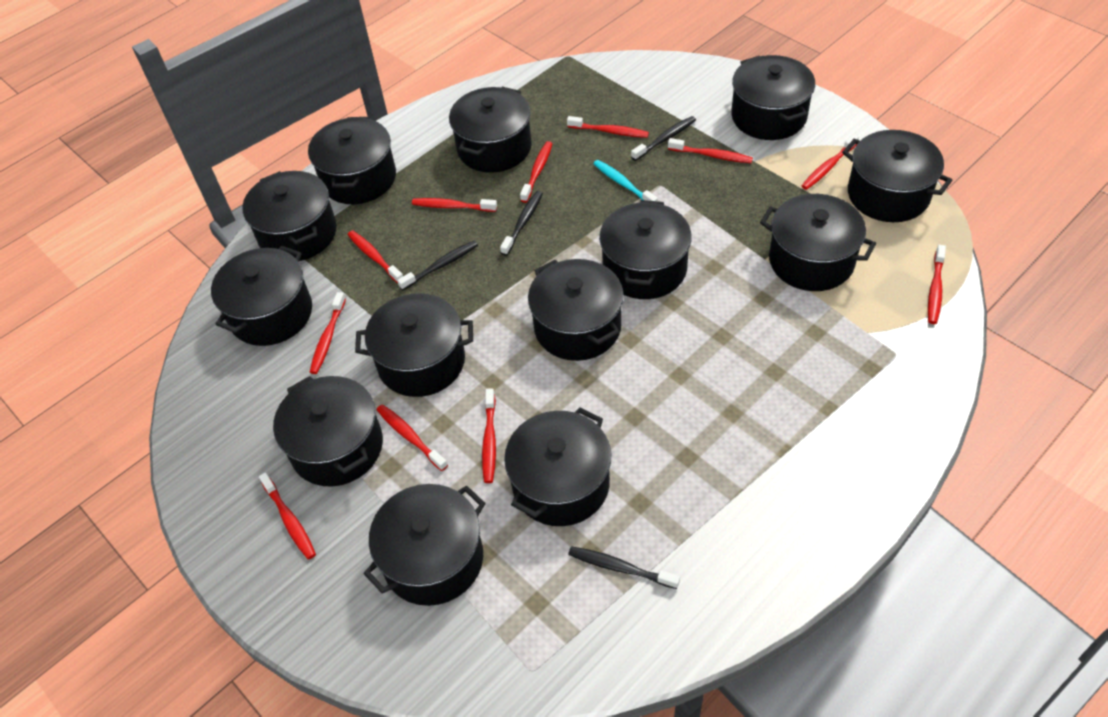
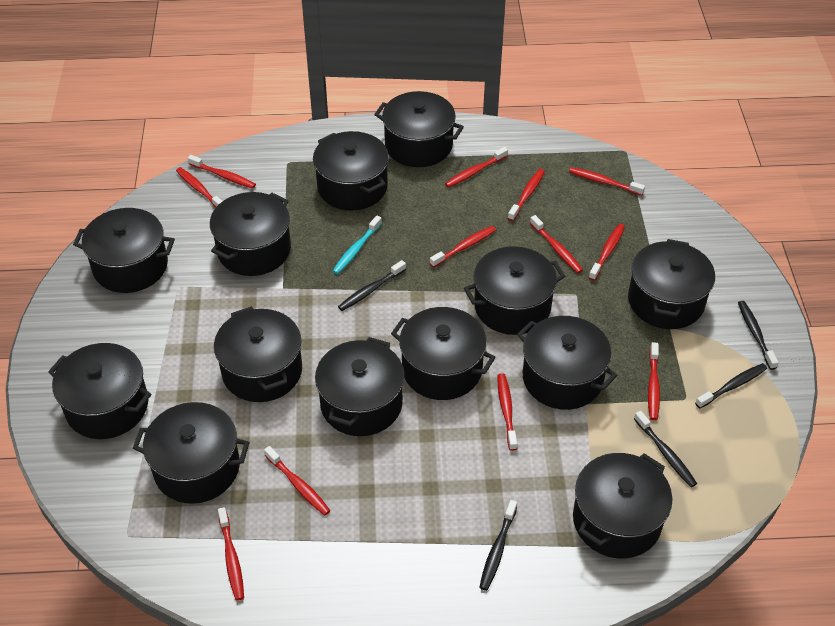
black toothbrush: [397,241,478,290] [500,191,543,256] [568,546,680,589] [631,116,696,161] = 4 -> [338,260,406,311] [479,500,517,591] [634,411,697,487] [695,363,767,408] [738,301,779,370] = 5
red toothbrush: [259,472,316,560] [310,292,346,374] [348,230,403,283] [377,404,448,471] [412,198,497,212] [482,388,496,483] [520,141,553,203] [567,116,649,138] [668,138,753,163] [801,134,859,190] [928,245,946,324] = 11 -> [176,167,222,208] [188,155,256,189] [218,507,244,601] [264,446,331,516] [430,226,496,268] [445,147,508,188] [498,373,517,451] [508,169,545,221] [530,215,583,273] [569,167,645,195] [589,224,625,281] [648,342,660,420] = 12

